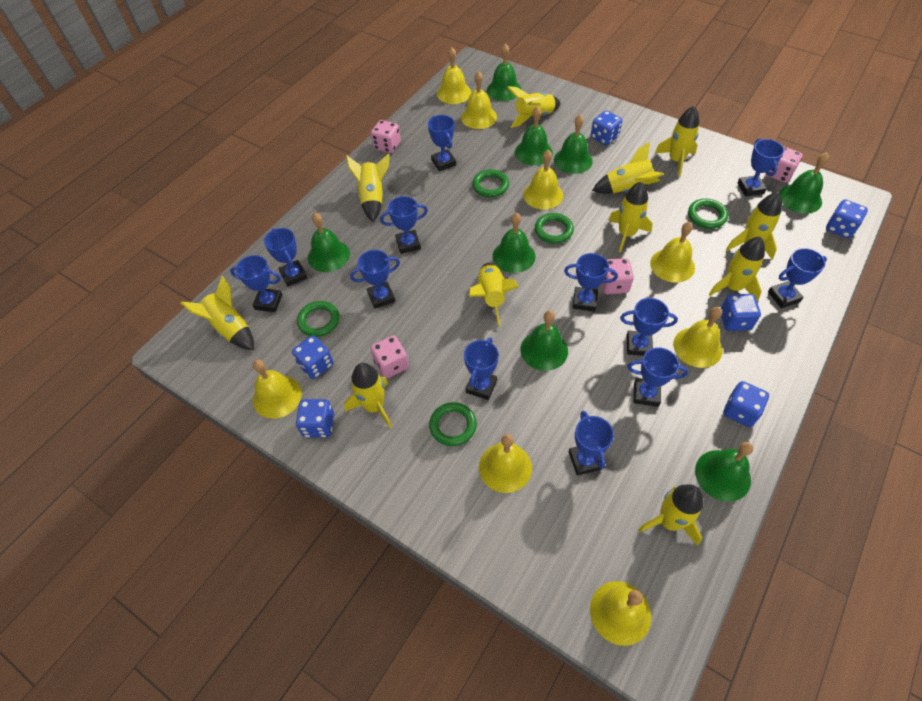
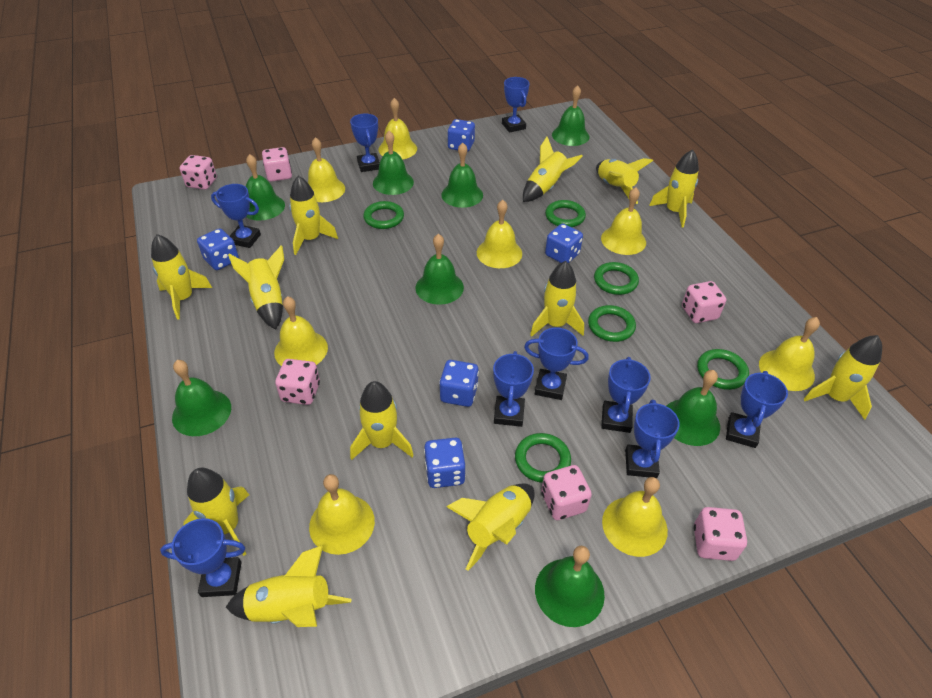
blue dice: [292,336,333,379] [296,399,334,438] [591,111,622,146] [721,294,761,331] [723,381,769,427] [826,199,868,238] = 6 -> [197,228,239,270] [424,438,466,488] [439,360,479,407] [448,119,475,152] [545,224,583,263] = 5
blue trophy: [230,255,282,312] [264,228,308,287] [350,250,400,309] [380,196,428,254] [428,115,456,171] [464,337,499,400] [564,253,618,312] [569,411,614,476] [620,298,678,356] [627,347,688,407] [737,139,784,197] [768,248,827,308] = 12 -> [160,518,245,597] [211,184,261,248] [350,113,380,172] [493,351,534,427] [502,77,530,132] [524,327,589,400] [601,357,651,433] [625,400,680,478] [726,371,788,448] = 9
green ring: [297,301,339,337] [429,402,477,446] [473,169,509,197] [535,213,574,244] [688,199,728,229] = 5 -> [363,201,404,229] [515,433,571,483] [545,200,586,227] [588,305,636,342] [594,262,639,295] [697,349,749,390] = 6
pink dice: [371,120,401,153] [371,336,409,378] [602,258,634,294] [765,146,803,183] = 4 -> [180,155,217,190] [262,147,292,182] [275,359,320,405] [541,465,592,520] [682,281,726,323] [694,507,747,561] = 6
yellow rocket: [181,276,254,350] [344,363,392,428] [346,154,389,222] [469,263,519,326] [507,86,561,128] [592,142,664,194] [608,182,653,252] [638,484,704,546] [655,106,699,177] [709,236,765,302] [726,192,782,259] = 11 -> [151,234,212,320] [183,468,249,556] [226,545,351,627] [228,245,284,330] [289,176,338,255] [350,381,414,460] [447,484,535,571] [523,137,583,202] [530,261,584,337] [596,158,653,204] [649,149,699,228] [803,335,882,420] = 12

